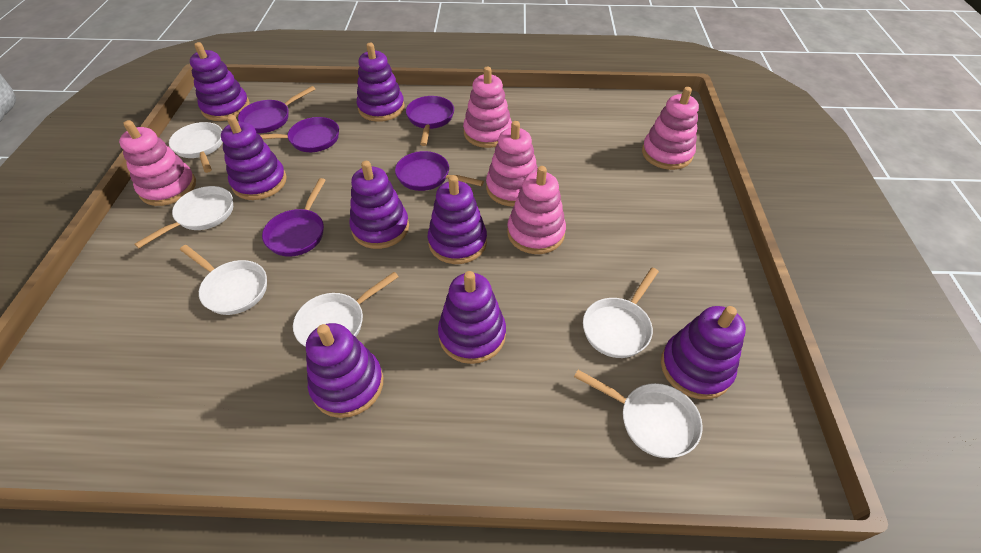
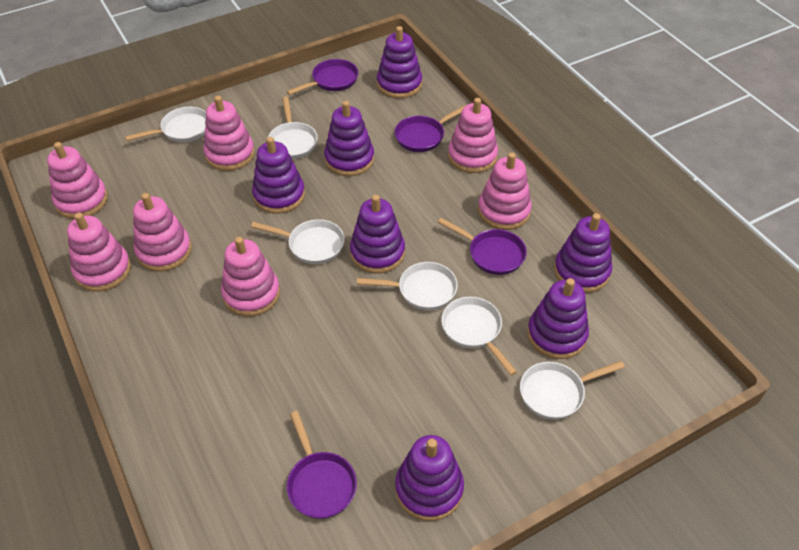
pink stacking toy: [119,120,196,206] [463,66,512,148] [486,121,538,206] [507,166,566,254] [642,87,699,170] = 5 -> [47,142,108,219] [67,212,131,292] [133,193,192,272] [204,96,255,171] [221,237,280,316] [448,98,498,173] [478,152,532,230] = 7
purple pan: [238,86,315,133] [260,117,339,152] [262,178,326,257] [395,151,484,191] [406,96,454,146] = 5 -> [286,59,358,95] [287,411,357,519] [395,105,466,152] [438,218,527,275] = 4
purple stacking toy: [190,42,250,121] [221,115,287,200] [306,323,383,418] [350,161,409,249] [357,43,405,122] [428,175,487,264] [438,271,506,364] [661,306,746,399] = 8 -> [252,137,305,214] [324,101,374,176] [350,195,405,273] [377,26,422,98] [395,435,464,521] [527,278,589,359] [554,213,612,293] = 7

